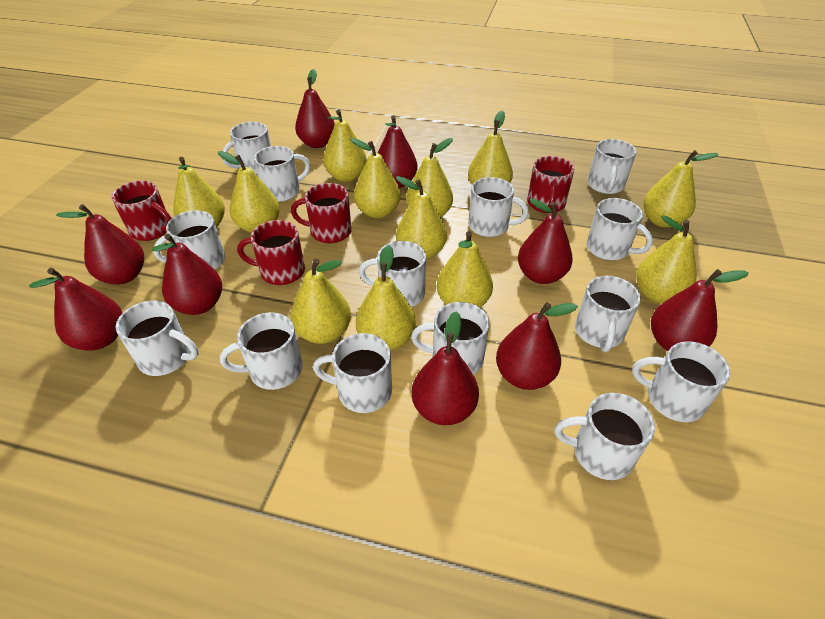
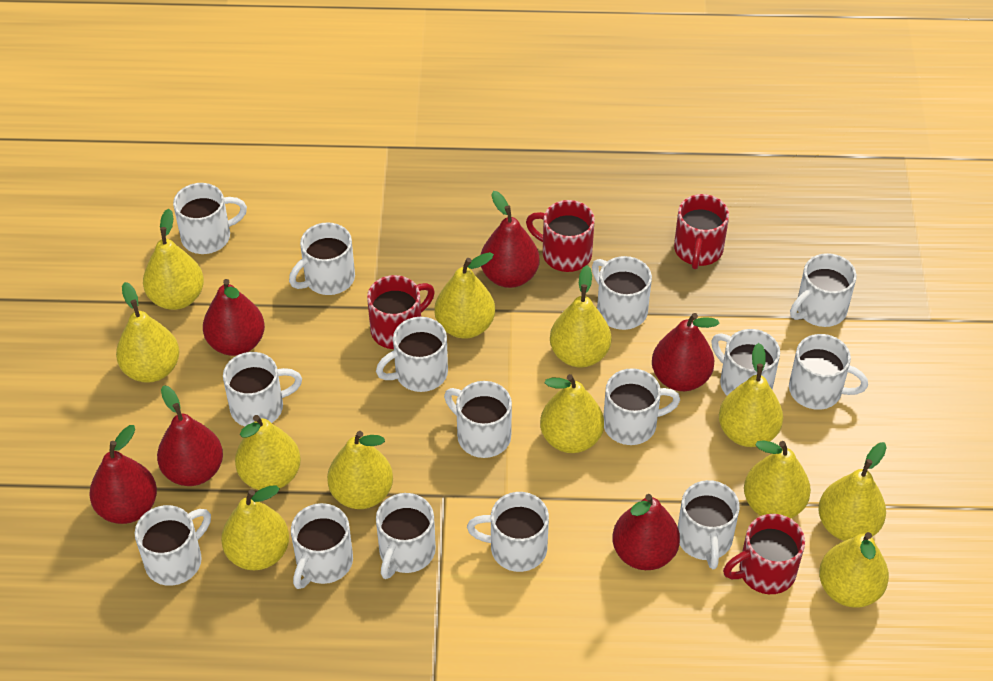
red pear: [29,268,122,350] [56,204,144,285] [152,234,222,315] [295,69,335,148] [378,115,418,188] [412,311,479,425] [496,302,578,390] [518,198,573,284] [651,269,749,351] = 9 -> [89,425,157,524] [157,385,223,486] [203,279,265,356] [481,191,539,288] [612,494,680,570] [652,313,720,391] = 6
white mug: [116,300,199,376] [153,210,225,270] [220,312,303,390] [222,122,271,174] [254,146,310,202] [313,333,392,413] [359,241,426,307] [411,302,490,374] [468,177,529,237] [554,393,655,480] [575,276,641,352] [586,198,653,260] [587,139,636,194] [632,341,730,422] = 14 -> [135,505,211,586] [173,183,247,254] [223,352,302,427] [289,222,355,295] [291,503,353,589] [376,317,448,392] [376,493,436,579] [444,381,512,458] [467,492,549,572] [592,256,652,330] [603,368,680,445] [678,480,740,569] [711,329,780,396] [789,334,868,410] [790,253,856,327] = 15

